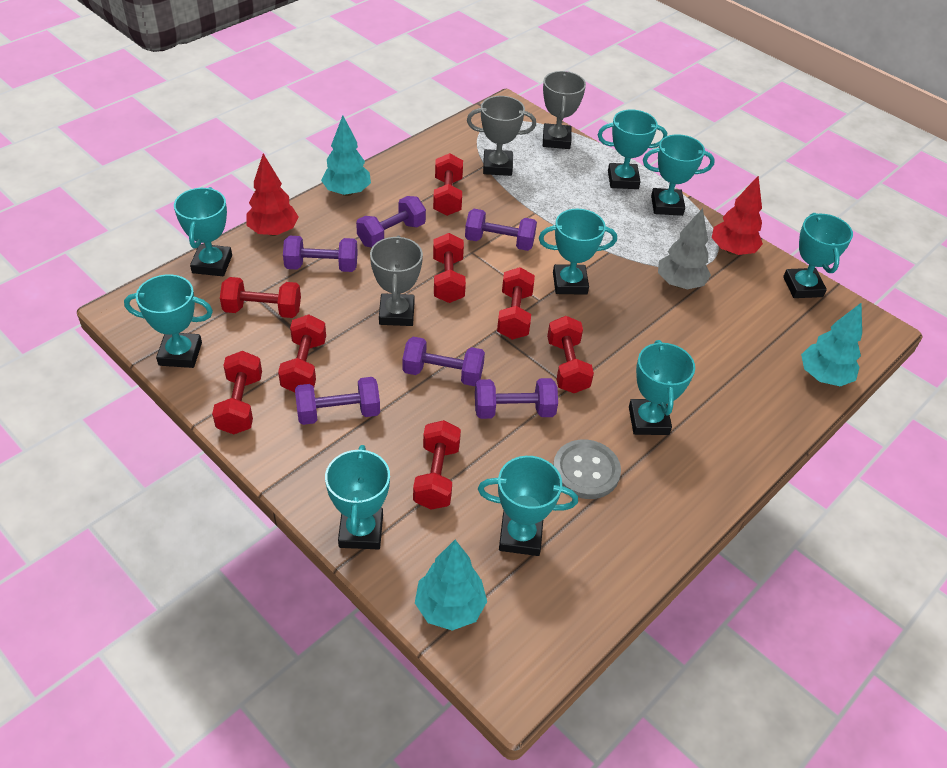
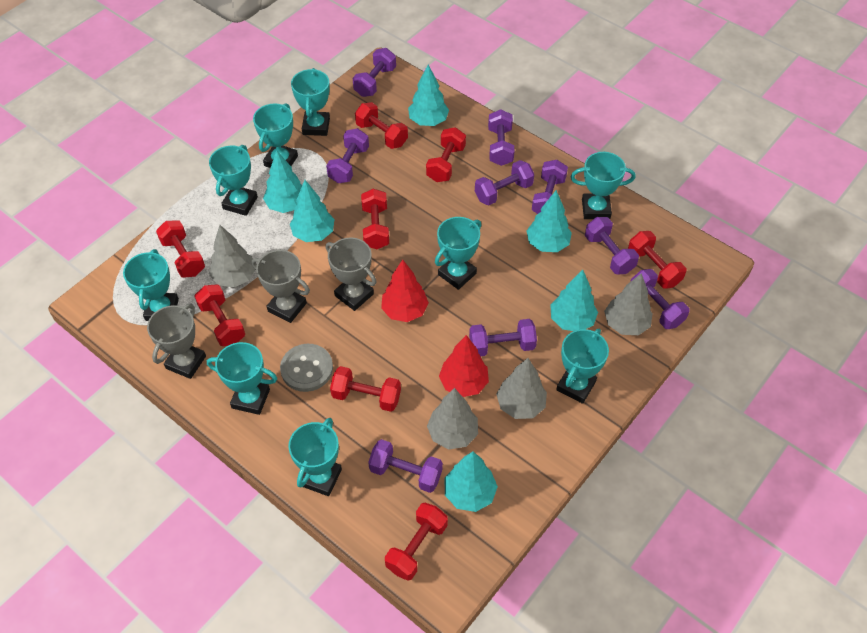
grey tree: [658,208,711,290] = 1 -> [209,225,255,287] [427,388,478,449] [496,358,547,419] [604,273,653,335] = 4
purple dumbbell: [283,236,358,272] [295,377,380,425] [356,196,426,248] [402,337,485,386] [465,209,537,251] [475,378,558,419] = 6 -> [326,128,369,183] [353,48,396,97] [368,439,443,493] [469,319,537,356] [475,160,534,205] [488,110,515,166] [532,160,568,214] [585,217,639,274] [630,269,689,329] = 9
turquoise tree: [321,115,371,196] [415,540,487,631] [801,302,862,386] = 3 -> [263,150,302,213] [290,180,334,242] [408,65,449,126] [445,452,498,512] [527,190,572,252] [550,270,598,331] = 6

